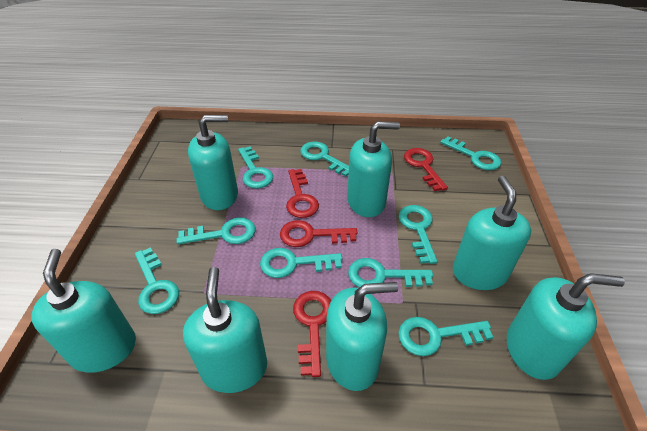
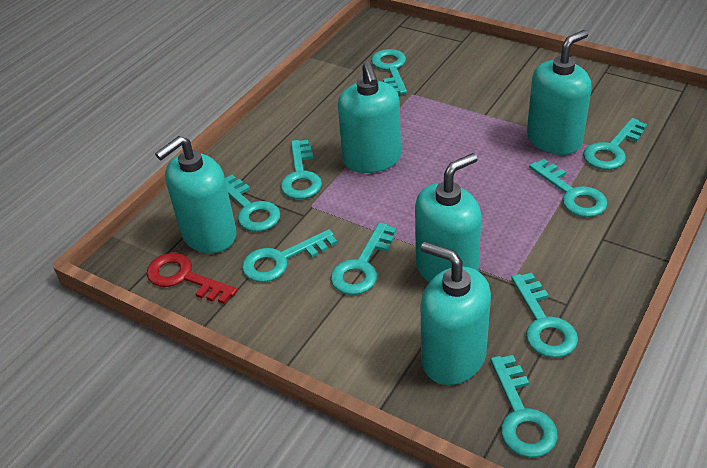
red key: [280,220,357,247] [286,169,319,218] [293,291,331,377] [404,148,448,191] = 4 -> [146,253,237,304] = 1
turquoise soap dispenser: [31,249,136,373] [183,267,267,393] [188,115,238,210] [326,282,398,391] [347,121,400,217] [453,176,531,290] [507,273,625,380] = 7 -> [155,136,237,253] [338,61,401,173] [415,153,482,282] [421,242,491,385] [527,30,592,155] = 5

